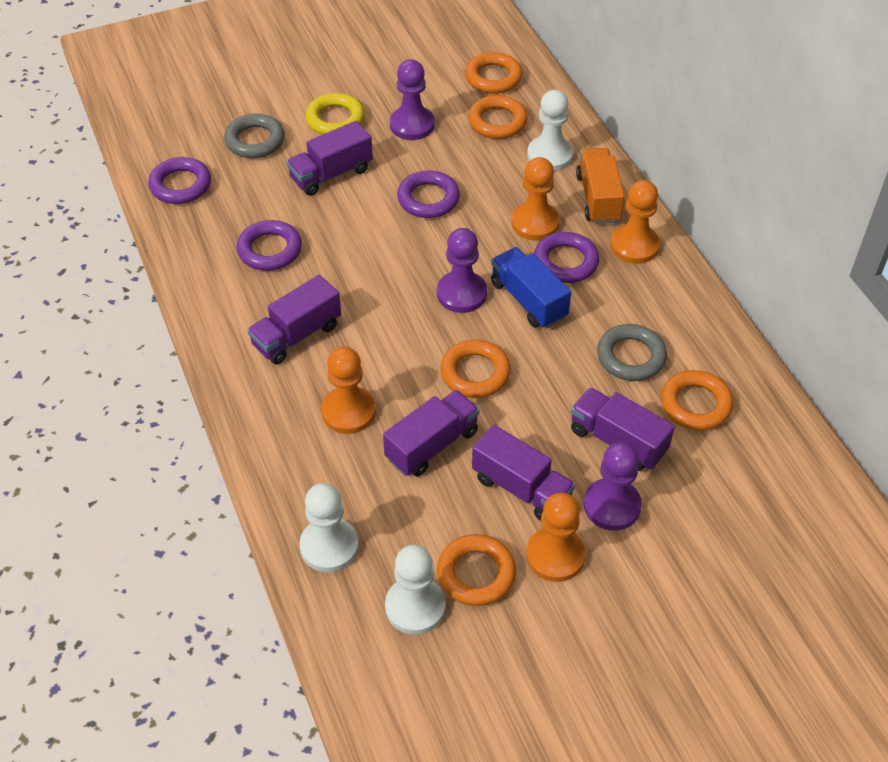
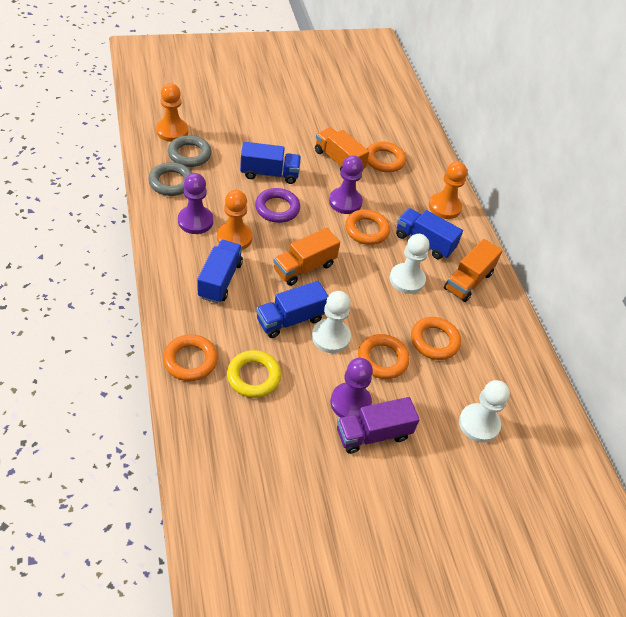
blue truck: [491,247,571,329] = 1 -> [197,240,243,303] [240,142,301,184] [256,281,328,338] [396,208,463,259] = 4
orange pawn: [321,347,376,434] [511,157,560,241] [526,493,585,582] [610,180,660,264] = 4 -> [156,83,188,142] [217,190,253,250] [429,161,467,219] = 3
orange truck: [576,148,625,224] = 1 -> [273,228,340,286] [315,127,369,172] [444,239,502,302] = 3
purple ring: [148,157,211,204] [237,220,302,271] [397,170,460,218] [534,232,599,283] = 4 -> [255,188,300,223] = 1
purple truck: [247,275,341,364] [286,121,373,196] [383,390,479,477] [472,425,575,521] [571,388,675,471] = 5 -> [337,397,420,454] = 1

